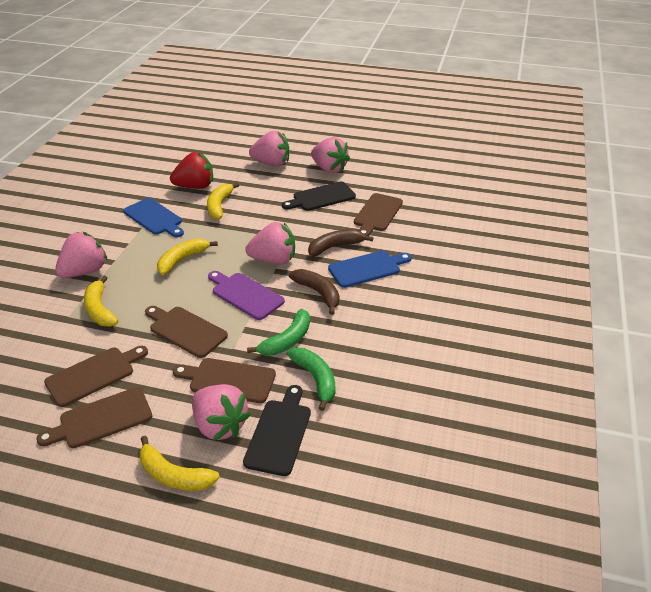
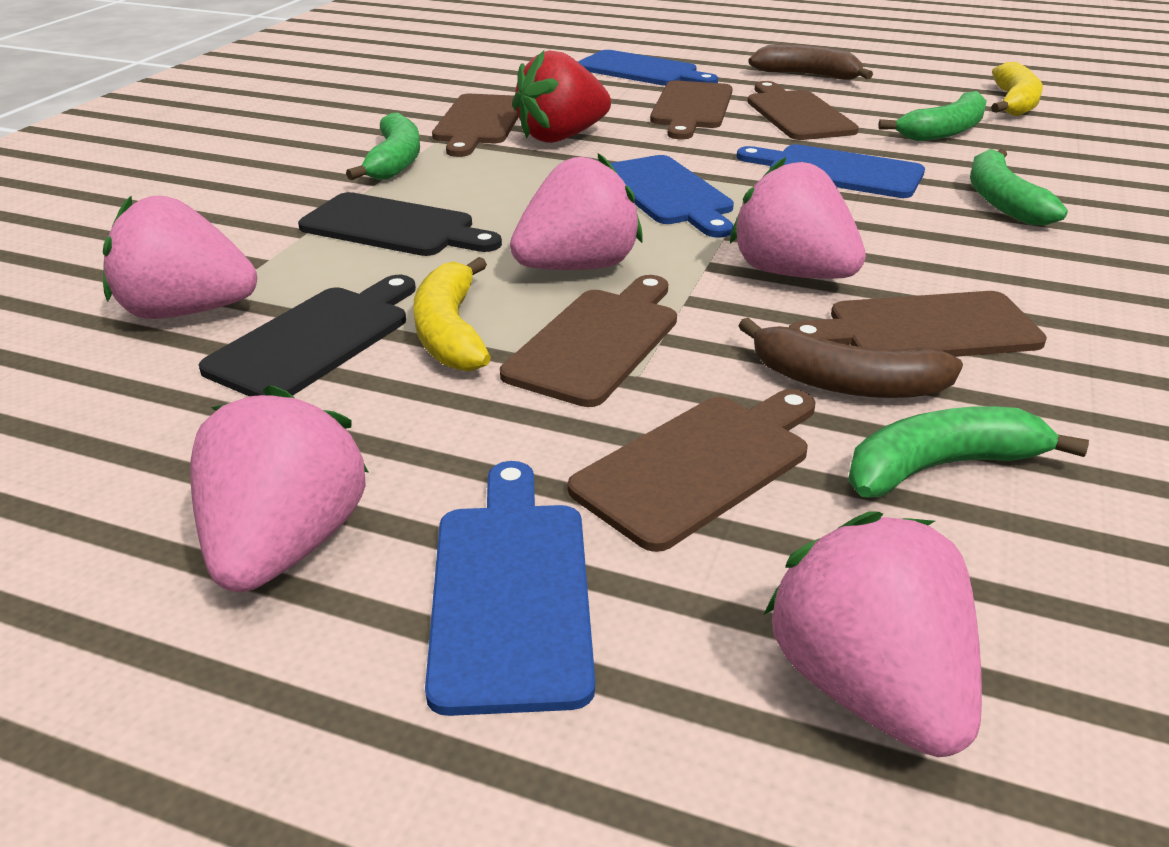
blue cutting board: [123,198,184,237] [328,251,412,288] = 2 -> [425,461,595,716] [578,50,718,86] [610,155,734,238] [736,144,925,198] = 4
brown cutting board: [36,387,152,448] [44,346,148,407] [145,306,228,358] [173,358,276,403] [354,193,403,236] = 5 -> [432,94,518,157] [500,275,677,407] [568,389,816,552] [650,80,733,139] [747,81,859,140] [789,291,1047,357] = 6
green banana: [247,309,310,356] [287,348,335,411] = 2 -> [346,113,420,180] [848,406,1089,497] [878,91,987,141] [970,149,1068,225] = 4
purple cutting board: [208,271,285,320] = 1 -> none = 0
yellow banana: [84,276,118,327] [139,436,220,491] [157,238,218,275] [207,183,240,220] = 4 -> [413,257,491,372] [991,62,1043,116] = 2

